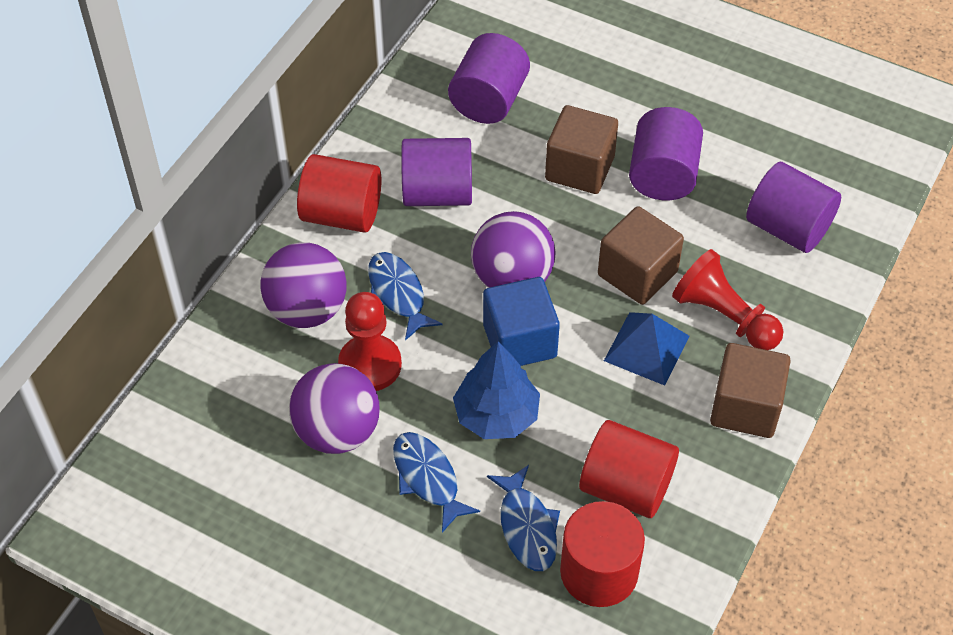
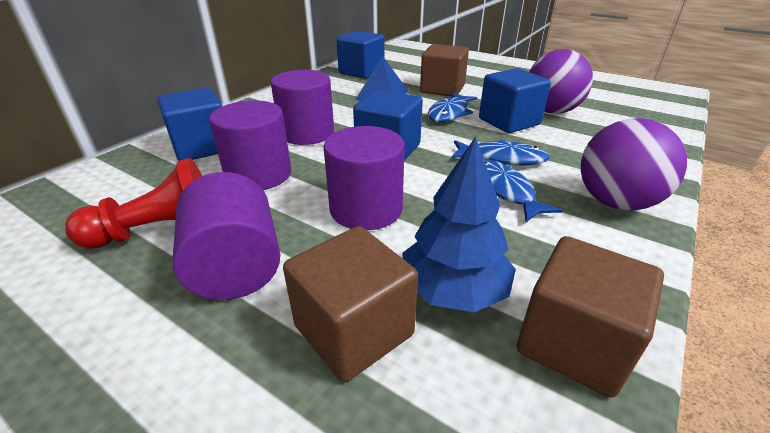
blue cube: [483,277,560,366] = 1 -> [157,88,222,161] [336,31,384,79] [353,90,423,161] [479,68,551,133] = 4
purple ball: [260,242,347,328] [289,363,380,454] [471,211,556,288] = 3 -> [529,49,593,114] [581,118,687,210] = 2
red cylinder: [297,154,381,233] [560,501,645,607] [579,420,679,518] = 3 -> none = 0
red pawn: [338,292,402,391] [672,249,784,350] = 2 -> [65,158,202,249] = 1

